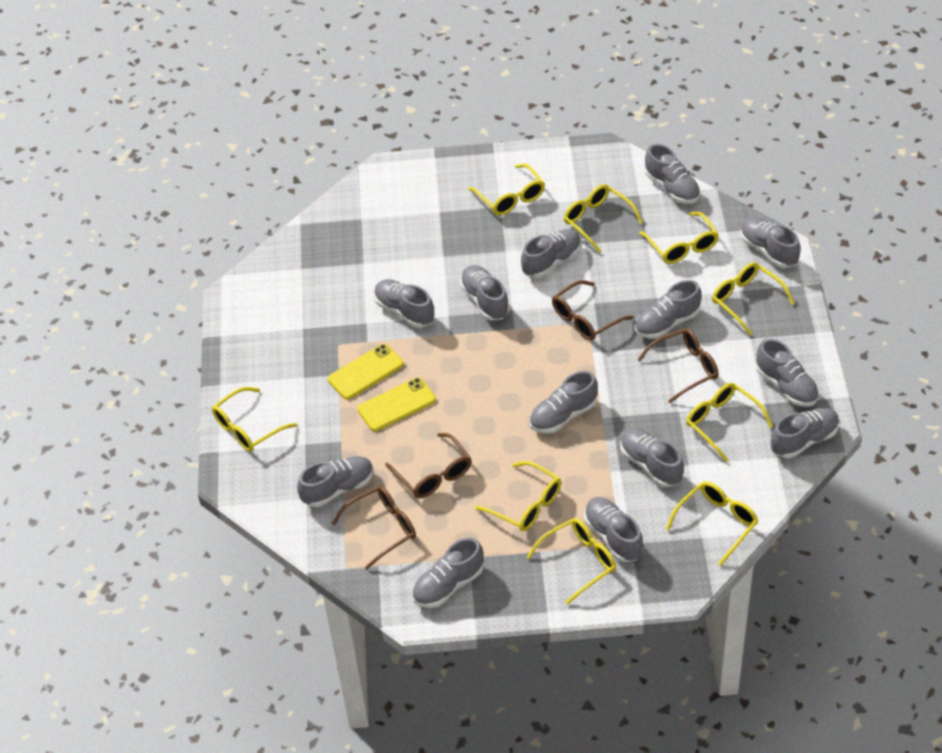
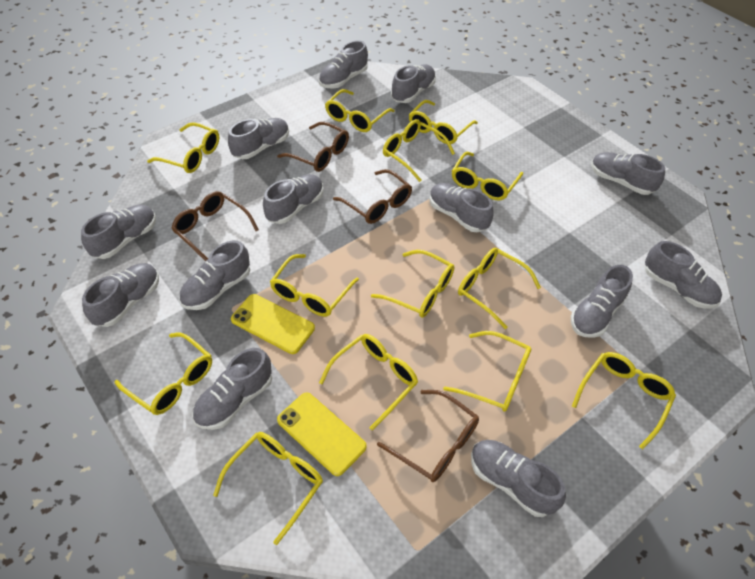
yellow glasses: [212,387,297,452] [468,164,545,215] [475,461,561,531] [527,518,616,605] [564,184,643,253] [639,212,719,264] [666,481,758,566] [686,383,773,462] [712,262,794,335] = 9 -> [114,332,212,415] [147,122,219,173] [213,432,323,545] [270,254,359,317] [319,334,418,430] [325,89,395,132] [371,250,454,318] [383,119,455,182] [409,100,478,144] [443,331,531,412] [452,152,523,200] [458,248,541,329] [572,352,676,449] = 13

